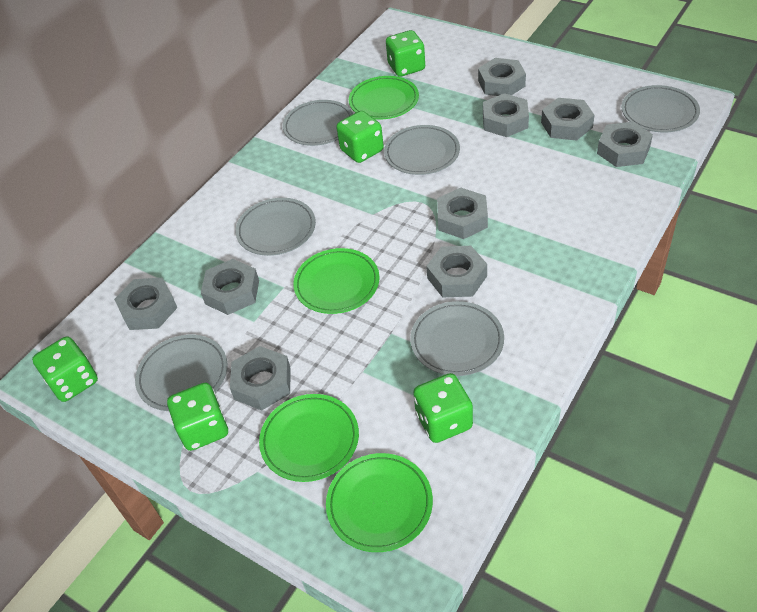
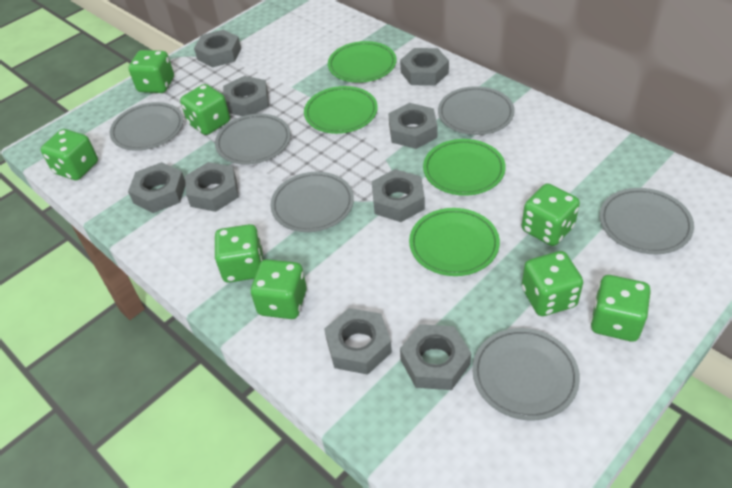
green dice: [32,336,98,402] [167,383,228,451] [336,111,384,163] [386,30,425,77] [413,373,473,443] = 5 -> [41,129,98,180] [128,50,174,93] [180,84,230,135] [215,224,263,283] [251,259,307,319] [522,183,580,246] [522,251,583,316] [591,275,651,342] = 8

